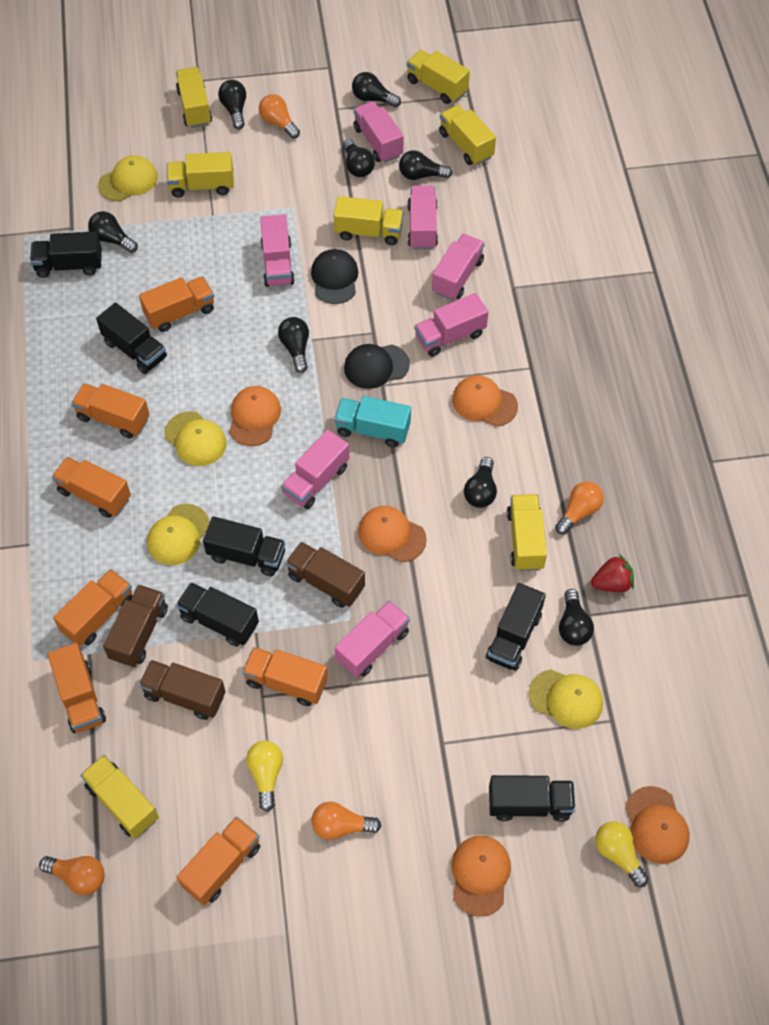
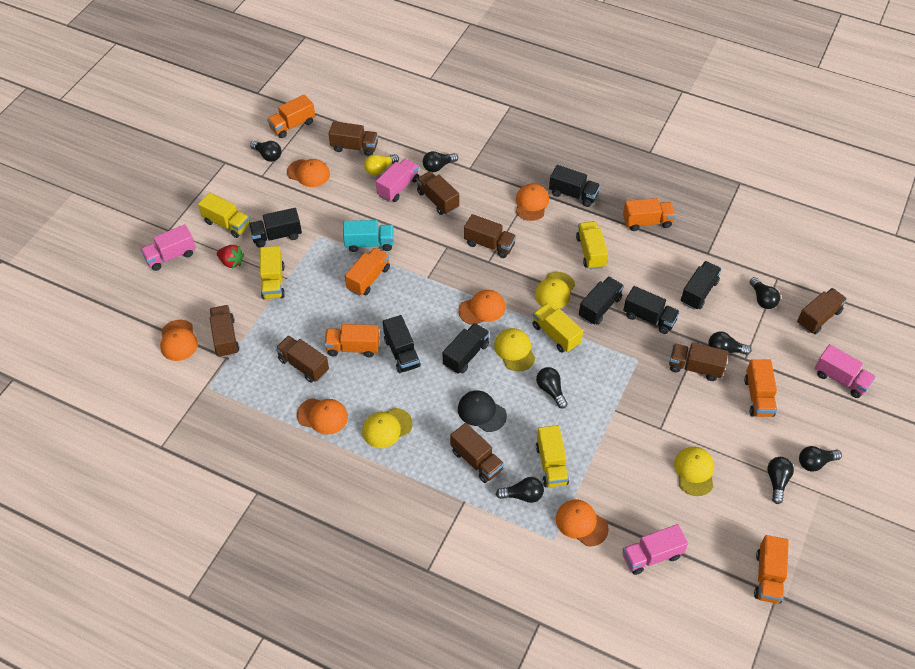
black cap: [311,249,358,304] [344,344,410,389] = 2 -> [458,390,507,432] = 1
black truck: [30,232,102,278] [96,303,167,374] [176,582,259,647] [203,516,286,577] [486,583,546,671] [489,775,575,822] = 6 -> [249,208,302,248] [383,315,421,373] [443,323,490,374] [549,165,600,207] [579,276,624,325] [623,286,680,334] [681,261,722,310] = 7
brown truck: [103,585,168,667] [139,660,226,720] [286,542,365,608] = 3 -> [210,305,239,358] [276,336,329,383] [329,121,378,156] [416,171,459,215] [450,423,504,483] [464,214,516,258] [669,342,728,381] [797,288,847,334] = 8
orange cap: [229,386,281,446] [358,506,427,562] [451,836,511,917] [452,375,518,427] [625,786,690,864] = 5 -> [160,320,198,361] [287,159,330,187] [297,398,348,435] [458,290,506,325] [516,183,549,221] [556,500,609,546] = 6
orange light bulb: [39,856,105,895] [259,94,300,139] [311,802,381,840] [555,481,604,534] = 4 -> none = 0
orange truck: [48,643,106,733] [52,457,131,518] [53,569,133,647] [71,383,150,438] [139,276,214,332] [177,816,260,906] [242,647,328,706] = 7 -> [267,94,315,138] [324,324,379,357] [345,248,390,296] [623,198,676,231] [744,359,777,417] [754,535,789,603] = 6
pink truck: [260,214,295,287] [281,430,349,509] [335,601,410,678] [354,101,404,163] [408,185,438,250] [414,293,488,357] [432,234,485,300] = 7 -> [141,224,196,271] [376,159,419,202] [623,524,688,575] [815,344,876,398] = 4
yellow light bulb: [246,741,283,812] [595,821,648,887] = 2 -> [364,154,399,176] = 1
yellow truck: [80,755,159,839] [167,152,234,198] [176,67,212,128] [334,196,403,245] [407,50,470,104] [439,105,496,165] [507,494,547,571] = 7 -> [198,192,250,238] [260,246,285,299] [532,303,583,353] [536,425,569,487] [576,221,608,270] = 5

